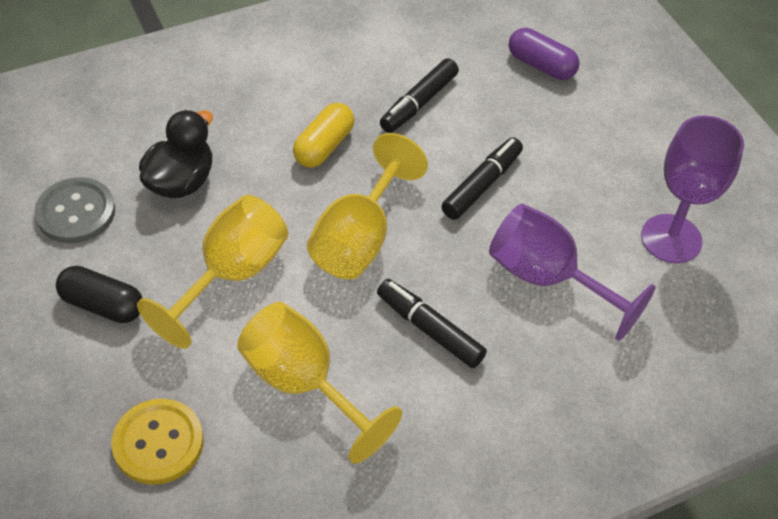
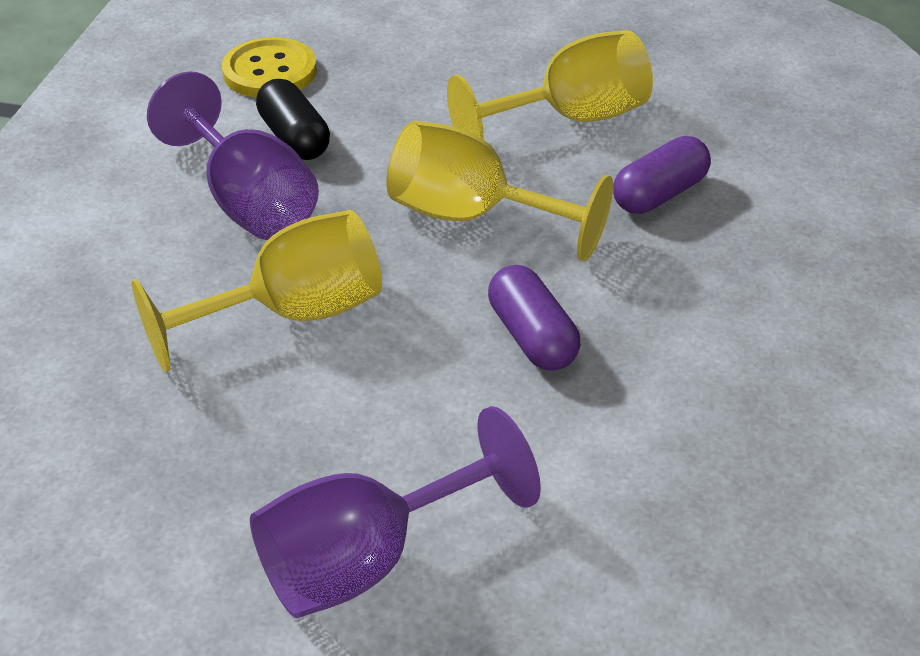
black duck: [139,110,213,198] = 1 -> none = 0
black marker: [377,279,487,368] [380,58,459,133] [441,138,523,220] = 3 -> none = 0
grey button: [35,177,115,243] = 1 -> none = 0
purple capsule: [509,28,579,80] = 1 -> [488,265,580,370] [613,136,711,214] = 2
yellow capsule: [293,103,354,168] = 1 -> none = 0

